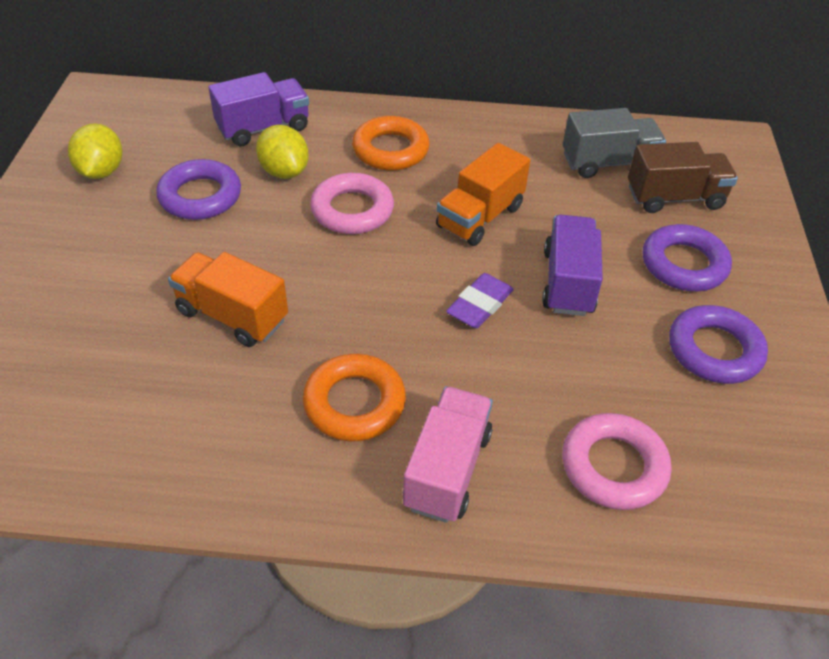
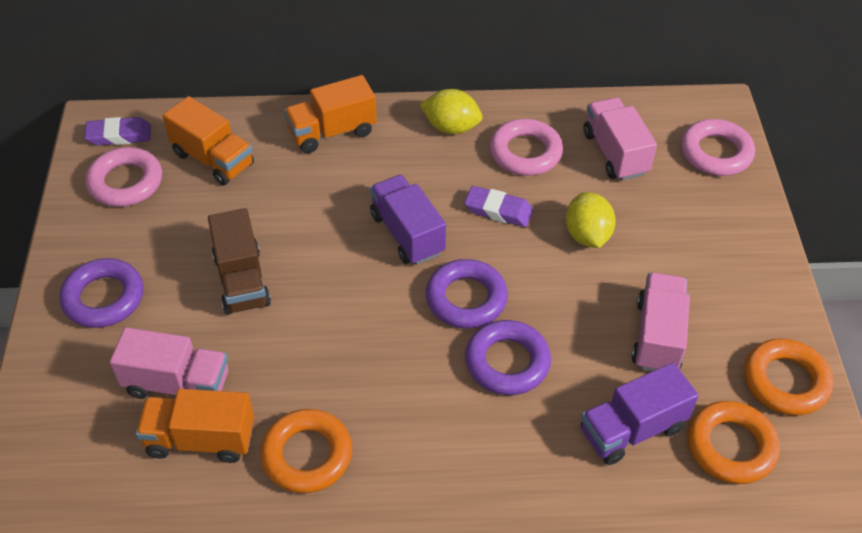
grey truck: [563,108,666,178] = 1 -> none = 0
orange ring: [303,354,406,441] [352,116,430,171] = 2 -> [260,409,352,493] [688,401,780,484] [744,339,833,415] = 3
orange truck: [168,252,288,347] [436,143,530,246] = 2 -> [135,389,254,463] [163,96,254,185] [284,75,377,153] = 3
pink ring: [310,173,394,234] [562,413,671,510] = 2 -> [85,147,162,207] [490,119,563,176] [681,119,755,176] = 3
pink truck: [403,386,493,523] = 1 -> [110,327,228,399] [583,97,657,181] [632,273,690,371] = 3
purple eraser: [446,273,514,328] = 1 -> [84,117,151,146] [464,186,533,227] = 2

